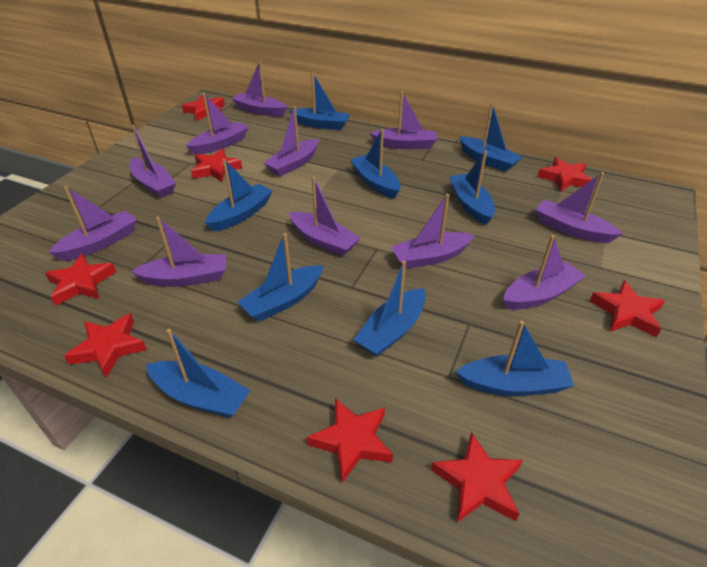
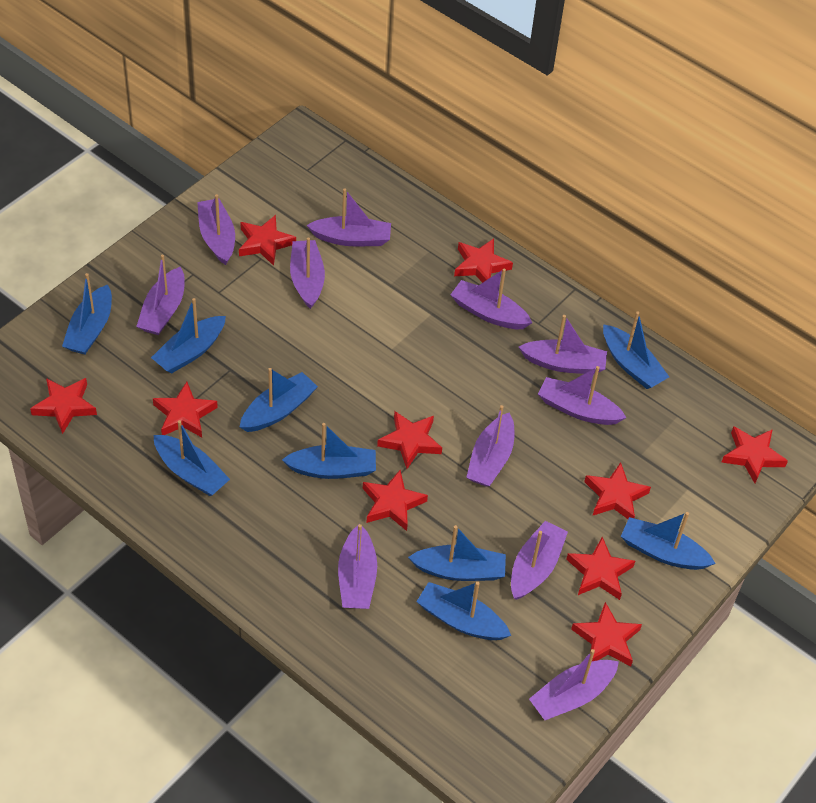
red star: [45,253,117,306] [64,313,147,378] [182,95,225,121] [191,149,242,182] [306,398,393,483] [431,432,523,522] [538,157,592,192] [590,280,665,337] = 8 -> [30,378,97,434] [153,382,218,437] [239,215,296,266] [363,470,428,531] [377,411,442,469] [454,238,513,283] [566,537,635,600] [571,602,642,667] [584,462,651,519] [721,426,788,483] = 10

